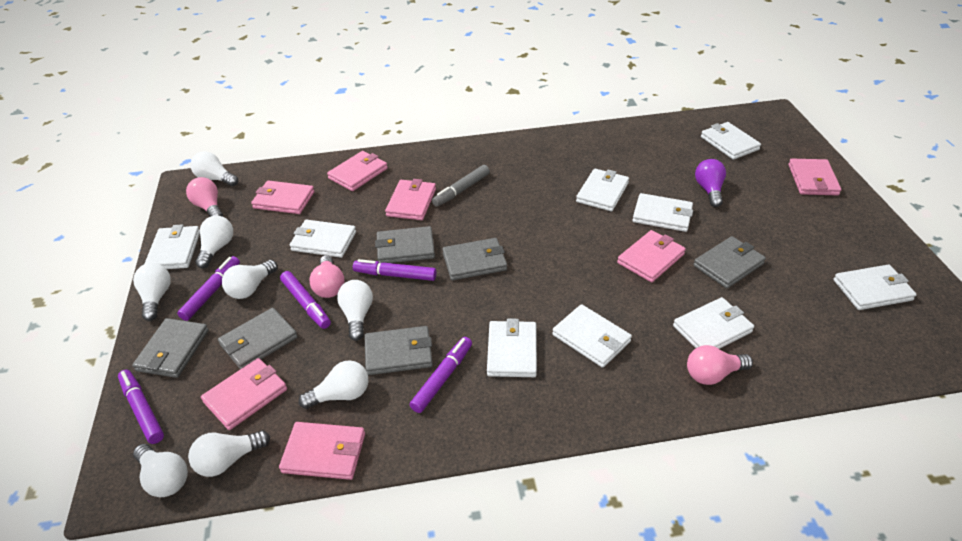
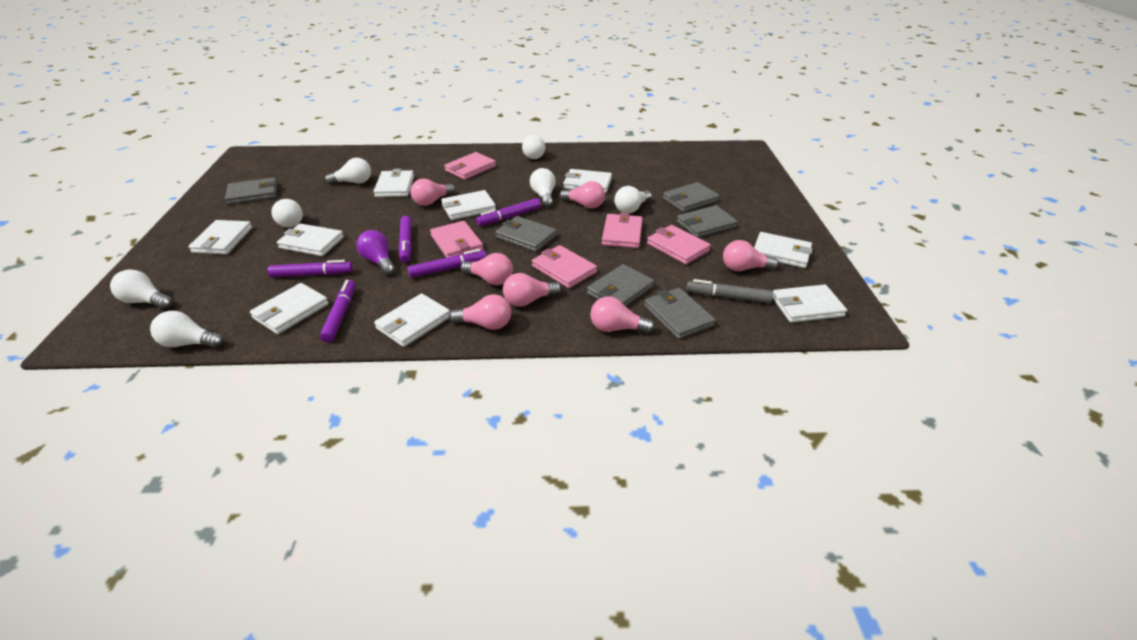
pink light bulb: [186,177,223,217] [309,255,344,298] [687,345,753,385] = 3 -> [410,179,455,206] [449,294,511,330] [461,253,513,285] [503,273,562,307] [559,181,605,209] [590,296,655,333] [723,240,779,271] = 7
pink wallet: [201,358,287,430] [251,180,315,214] [279,422,365,480] [327,151,388,191] [385,179,436,220] [617,230,686,282] [788,159,841,195] = 7 -> [430,221,483,258] [444,152,496,180] [532,245,597,288] [602,213,643,248] [647,225,711,264] = 5
white light bulb: [133,263,171,321] [133,444,188,497] [188,430,270,477] [190,151,238,186] [195,216,233,268] [222,260,278,299] [298,360,368,409] [337,280,373,341] = 8 -> [110,270,173,309] [150,311,224,348] [271,199,303,227] [325,158,371,184] [522,135,545,159] [530,168,556,207] [614,186,652,213] = 7

